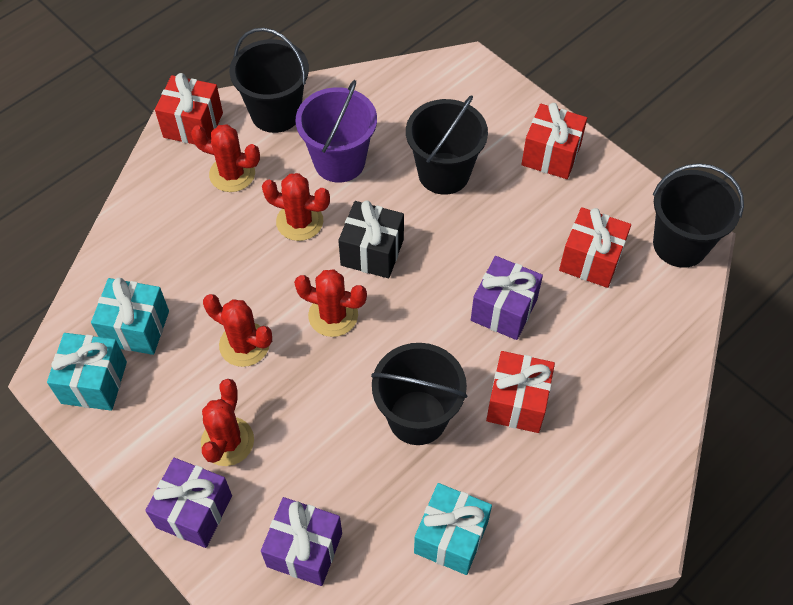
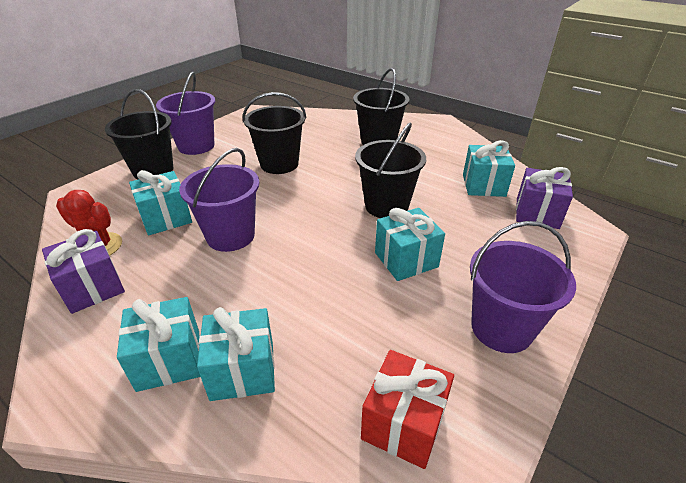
black gift: [338,201,404,278] = 1 -> none = 0
purple bucket: [296,80,377,183] = 1 -> [156,71,215,155] [179,148,259,252] [470,221,576,353] = 3
purple gift: [145,458,232,548] [261,497,342,586] [471,256,543,340] = 3 -> [42,229,125,314] [516,167,573,229] = 2
red cactus: [191,124,260,192] [201,379,254,466] [203,294,272,367] [262,173,330,241] [294,270,367,337] = 5 -> [56,190,122,256] = 1
red gift: [155,73,223,144] [486,351,555,433] [521,103,587,179] [559,207,631,288] = 4 -> [361,350,454,469] = 1
turquoise gift: [47,333,127,411] [91,278,169,355] [414,483,492,575] = 3 -> [117,297,200,392] [129,170,192,236] [197,307,275,401] [375,208,445,281] [463,140,515,197] = 5

